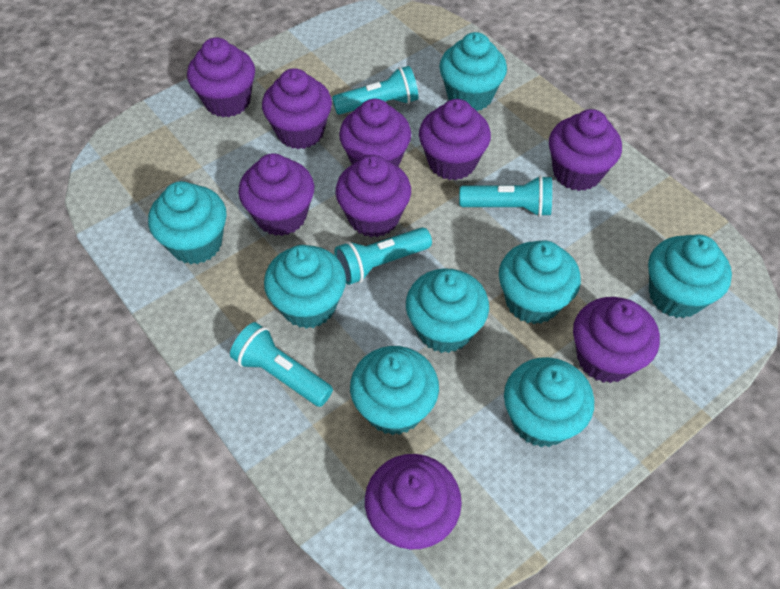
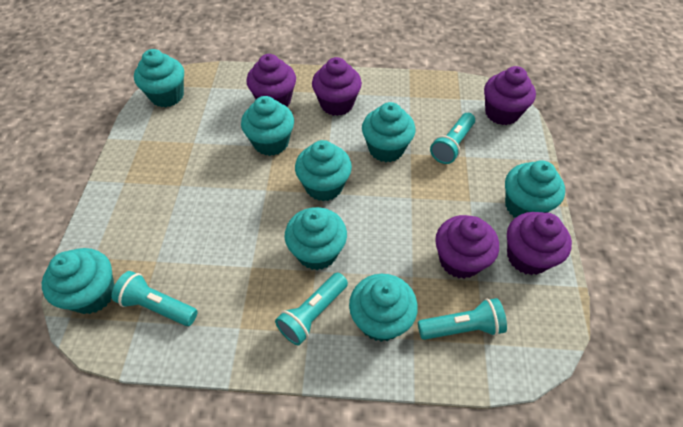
purple cupcake: [187,37,255,117] [238,153,314,236] [262,68,332,149] [335,155,411,237] [339,99,411,167] [365,454,462,550] [419,99,491,180] [549,109,622,191] [573,297,660,383] = 9 -> [246,54,296,107] [312,57,362,116] [435,215,499,279] [484,66,536,125] [507,212,572,275] = 5

